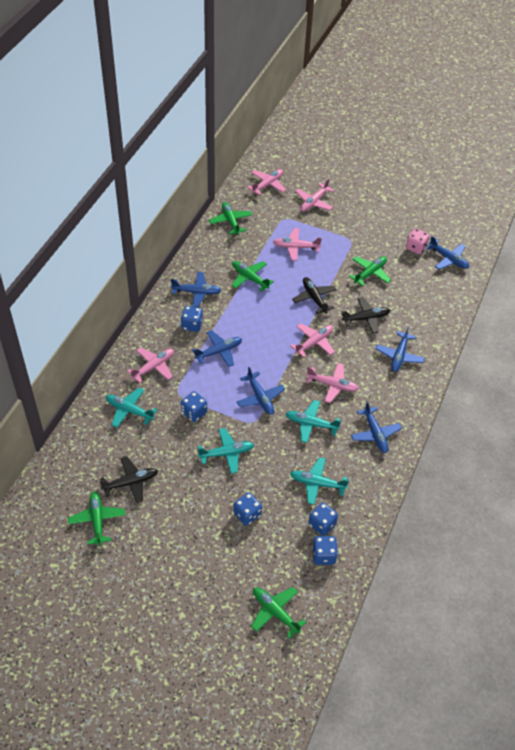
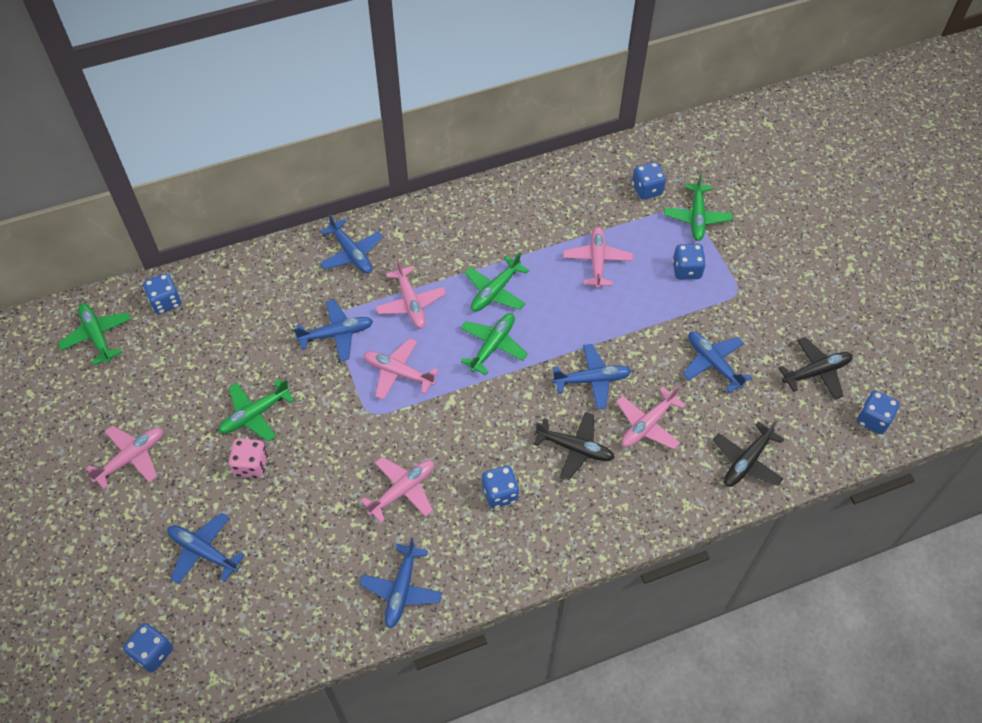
blue dice: [181,306,203,332] [181,391,207,422] [233,493,262,526] [308,502,338,536] [312,536,338,565] = 5 -> [123,623,173,672] [143,273,181,314] [482,466,519,509] [632,162,666,199] [672,244,706,280] [857,390,900,434] = 6
turquoise plane: [106,387,157,427] [198,428,254,474] [286,400,341,443] [290,457,349,505] = 4 -> none = 0

